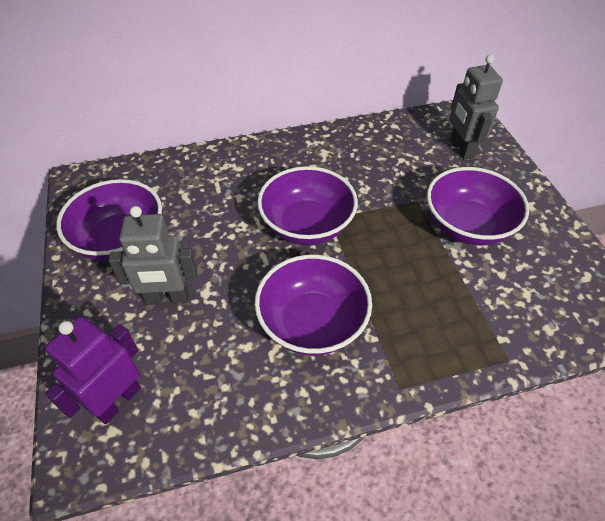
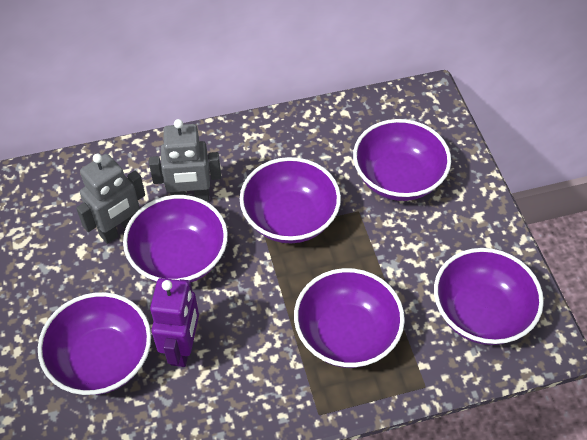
purple bowl: [56,179,162,261] [255,255,372,355] [257,166,358,245] [427,167,529,245] = 4 -> [38,292,151,395] [123,195,228,282] [240,157,341,244] [294,268,405,368] [353,119,451,201] [434,248,544,345] = 6

